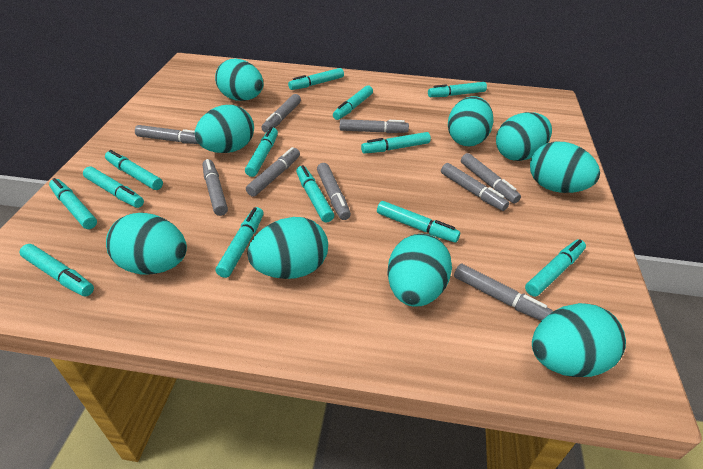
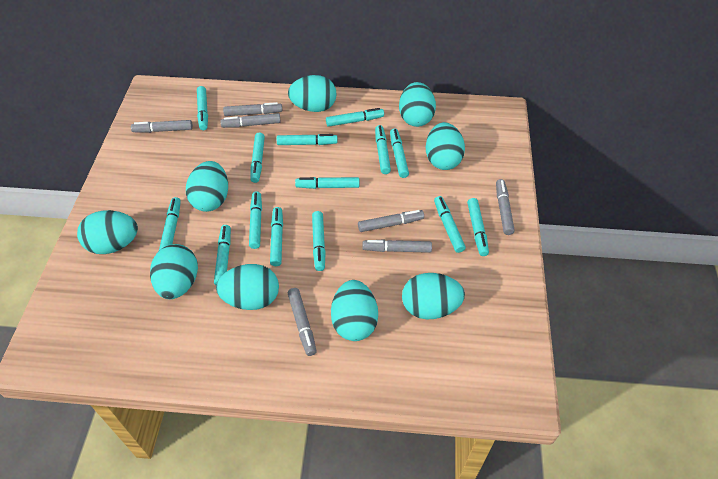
grey marker: [135,125,198,144] [203,159,228,216] [246,147,300,197] [261,94,301,133] [317,163,351,220] [340,119,409,133] [441,163,509,211] [454,264,553,321] [461,153,521,204] = 9 -> [131,120,193,133] [220,113,281,128] [223,102,282,116] [288,288,317,356] [358,210,424,232] [362,239,432,253] [496,179,515,235] = 7
turquoise marker: [19,244,94,297] [49,178,97,229] [83,167,144,208] [105,150,163,190] [216,207,264,278] [245,127,278,177] [288,68,344,90] [296,165,334,223] [333,85,373,120] [361,132,431,154] [377,201,460,243] [428,82,487,97] [525,239,586,297] = 13 -> [159,197,181,250] [197,86,208,130] [214,225,231,285] [249,191,262,249] [250,132,265,183] [270,207,283,266] [277,134,338,145] [295,177,359,189] [312,211,326,271] [326,108,384,127] [375,125,391,174] [390,129,409,178] [434,196,466,253] [467,198,489,256] = 14

